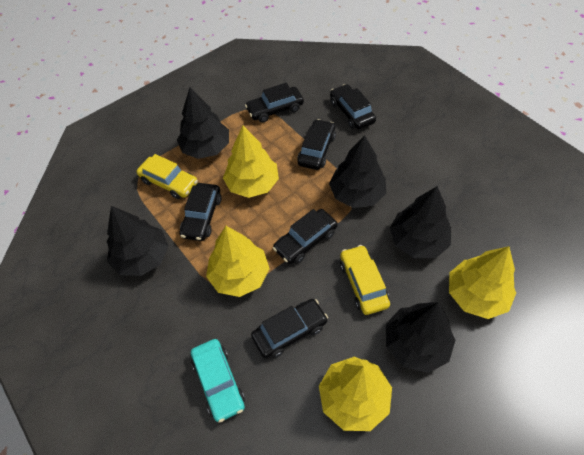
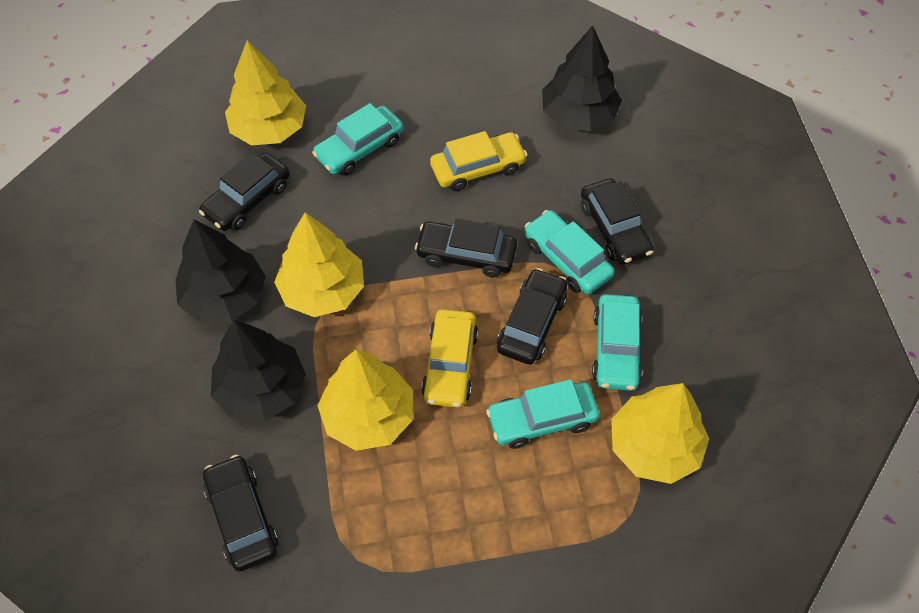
black car: [180,183,222,241] [245,83,304,123] [251,299,328,358] [273,209,338,264] [297,119,336,170] [330,84,376,130] = 6 -> [199,152,290,231] [203,455,278,571] [415,219,517,278] [497,268,567,365] [581,178,654,265] = 5
black tree: [107,206,169,276] [177,88,229,159] [329,135,386,208] [386,302,455,373] [390,186,451,258] = 5 -> [175,220,266,322] [211,320,306,421] [542,26,622,131] = 3
turquoise car: [191,339,245,423] = 1 -> [312,103,404,175] [486,379,600,449] [525,210,614,294] [592,294,643,391] = 4

